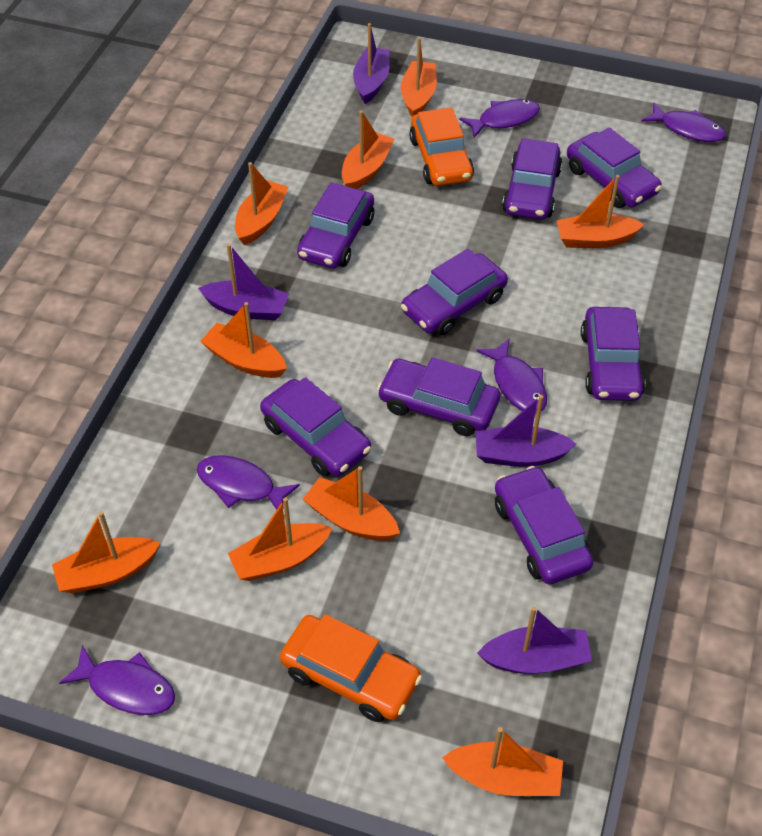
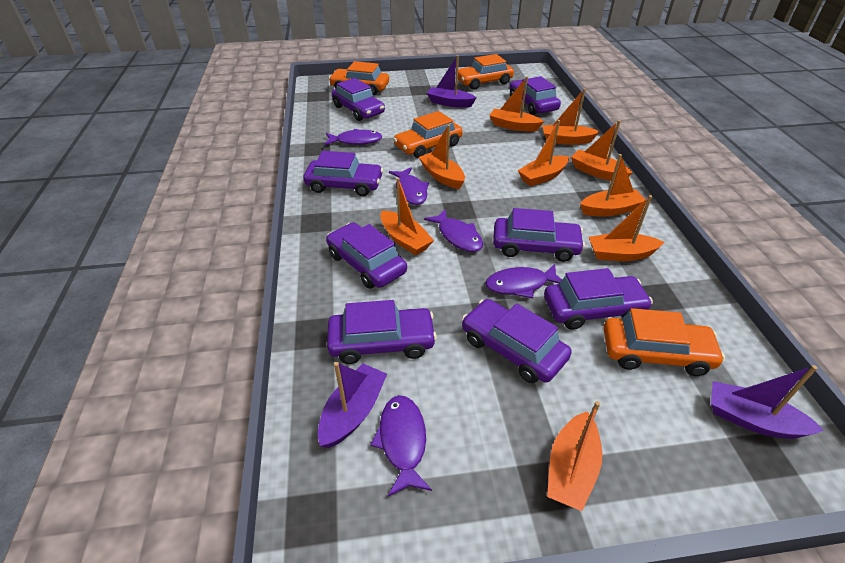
orange car: [280,614,422,722] [409,107,474,186] = 2 -> [329,61,389,95] [393,111,463,158] [455,54,514,90] [603,308,725,376] = 4
purple boat: [198,244,289,321] [353,23,390,104] [476,395,576,467] [477,606,592,674] = 4 -> [318,362,387,448] [427,55,476,108] [711,365,824,439] = 3

